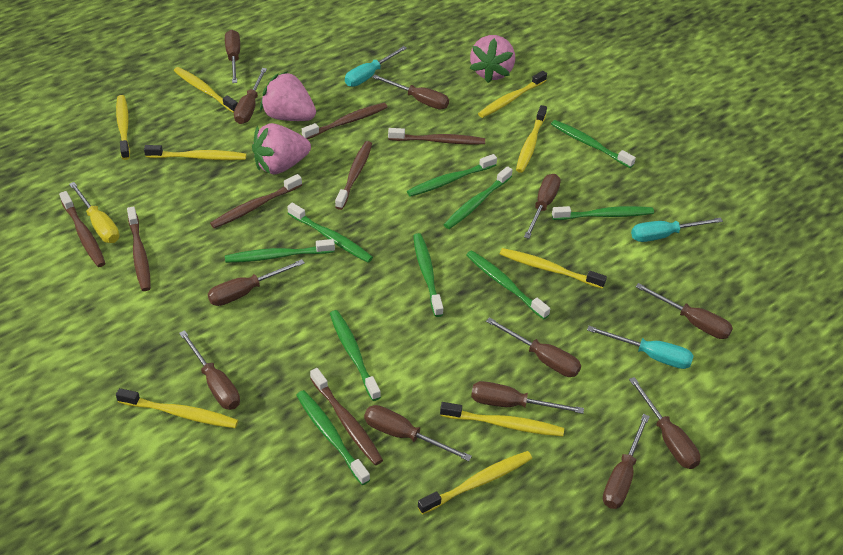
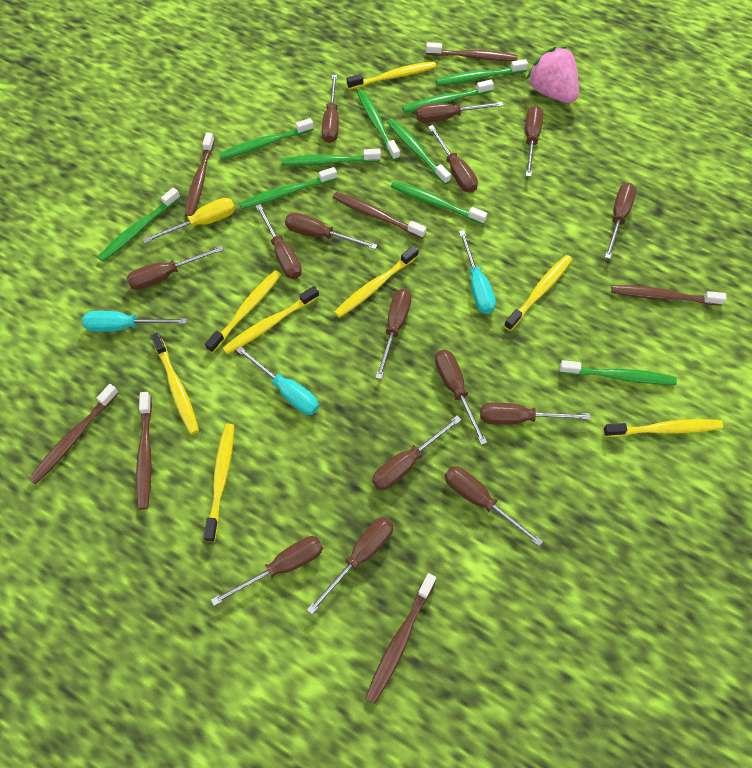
brown screwdriver: [179,330,240,410] [208,259,305,306] [225,30,240,83] [234,68,267,124] [364,405,472,461] [372,75,449,109] [471,381,584,414] [486,317,581,377] [524,174,561,239] [603,414,650,509] [629,377,700,469] [635,283,733,339] = 12 -> [127,246,224,290] [211,536,323,606] [256,204,302,279] [285,212,377,249] [307,517,393,614] [322,75,339,143] [372,416,461,490] [375,289,411,379] [416,102,504,123] [428,125,478,193] [435,350,487,445] [445,466,543,546] [480,402,591,425] [525,105,543,177] [605,183,637,259] = 15
pink strawberry: [252,123,311,174] [260,71,316,121] [470,35,515,83] = 3 -> [526,47,579,103] = 1
yellow toothbrush: [116,95,130,160] [116,388,238,428] [144,145,246,160] [174,67,238,113] [418,451,532,515] [440,402,564,436] [478,71,547,118] [500,248,607,289] [516,105,547,173] = 9 -> [151,333,199,434] [203,424,234,542] [205,270,281,353] [223,286,319,354] [334,246,419,318] [347,61,436,90] [504,255,572,331] [603,419,723,437] = 8

